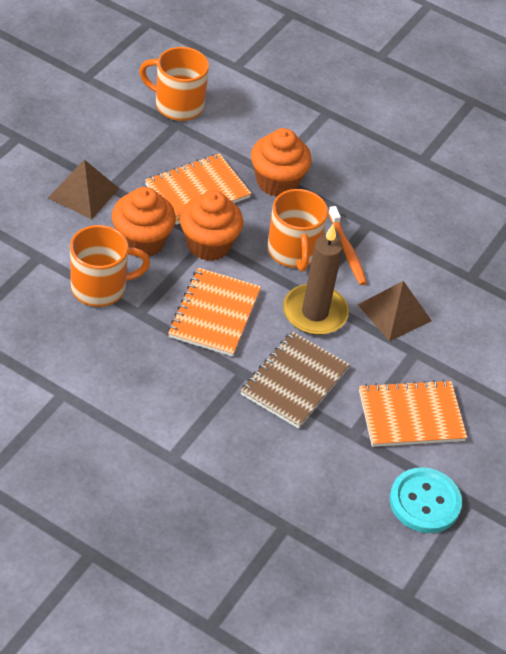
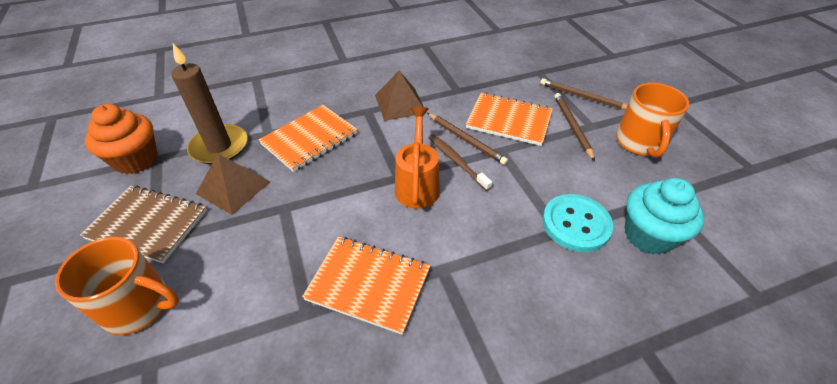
brown pencil: none = 0 -> [427,113,508,165] [540,78,628,110] [554,93,595,161] = 3
brown toothbrush: none = 0 -> [428,134,492,191] = 1
orange cupcake: [112,187,176,257] [180,190,243,261] [251,128,312,197] = 3 -> [85,104,158,174] = 1
orange mug: [70,225,150,307] [139,47,209,121] [267,189,328,272] = 3 -> [55,237,179,335] [616,83,689,158] = 2
orange toothbrush: [328,206,367,285] = 1 -> none = 0
orange watering can: none = 0 -> [395,107,440,209] = 1
turquoise cupcake: none = 0 -> [625,178,704,255] = 1

